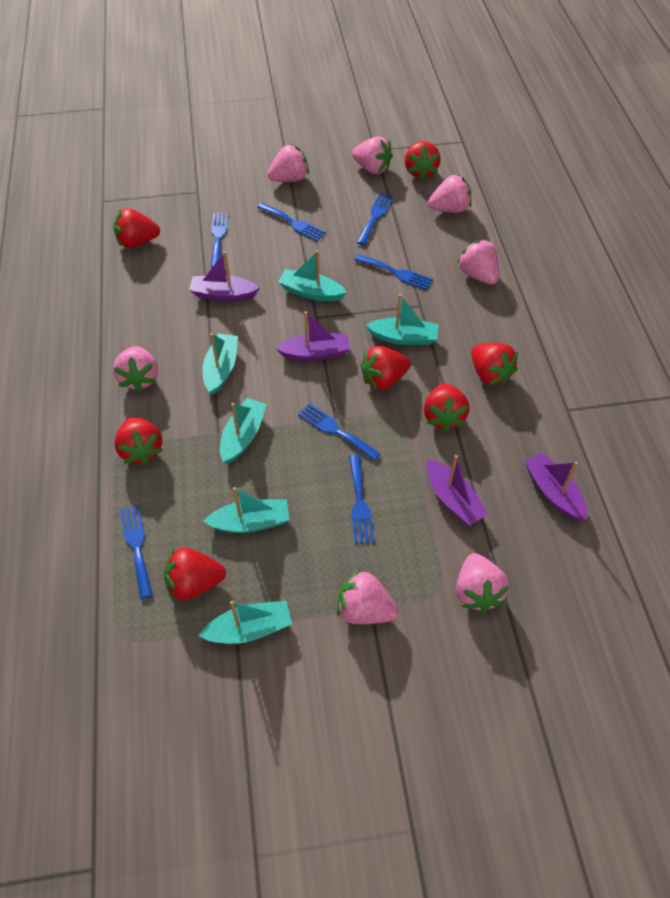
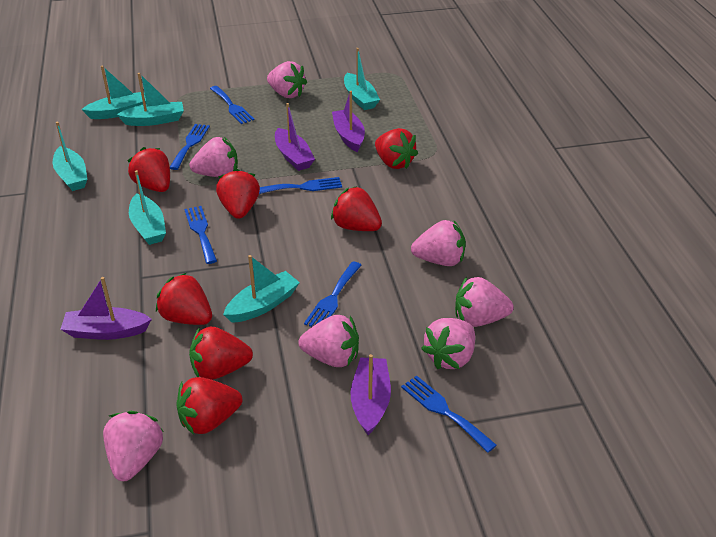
blue fork: [120,505,153,599] [211,213,228,268] [257,203,326,241] [298,403,381,461] [349,454,374,543] [354,254,433,290] [357,193,393,245] = 7 -> [170,124,210,170] [184,206,217,264] [210,86,254,124] [259,177,342,194] [304,261,362,327] [401,376,497,453] = 6

